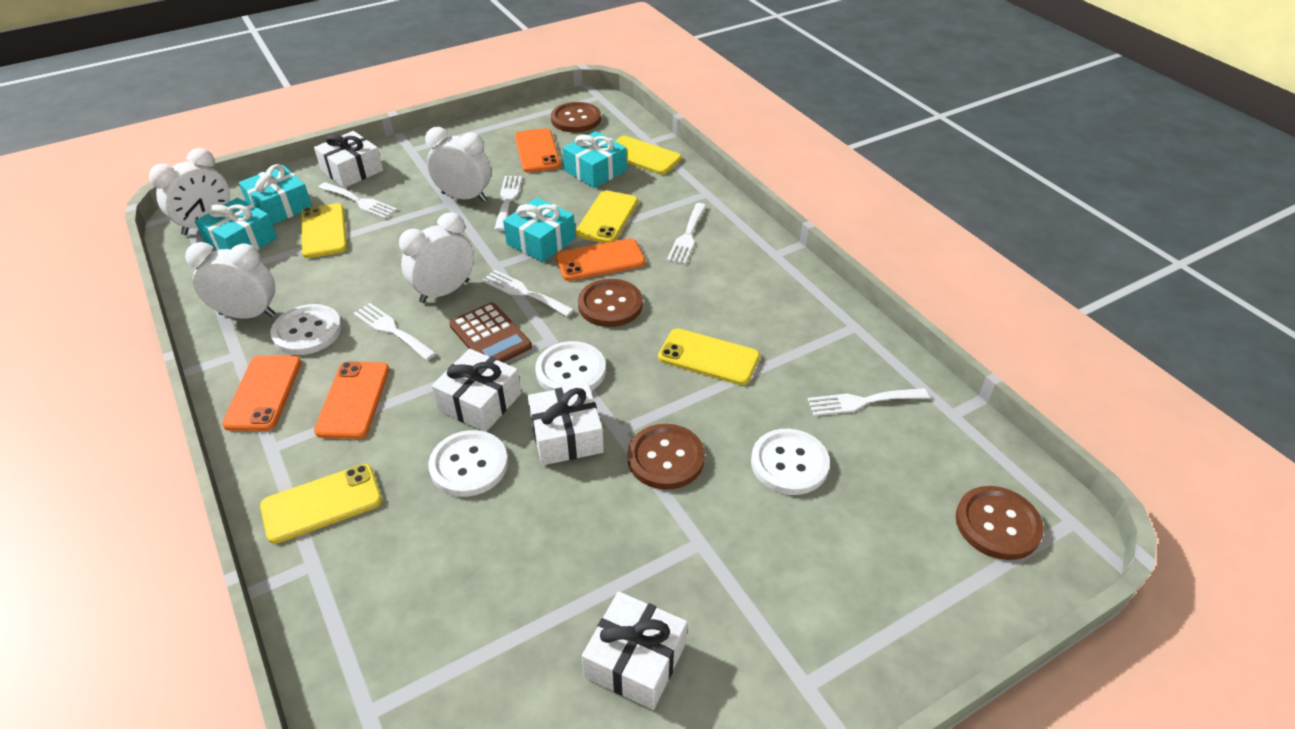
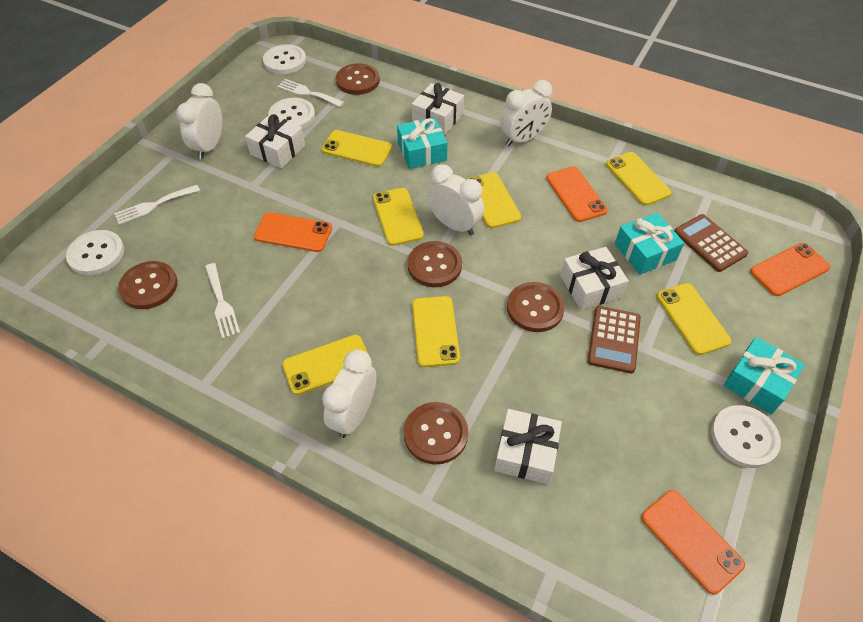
brown button: [551,102,601,133] [578,279,643,327] [627,424,705,490] [956,486,1044,560] = 4 -> [118,261,178,309] [336,63,380,95] [404,402,468,465] [408,241,462,287] [507,282,565,332] = 5
brown calculator: [449,302,532,362] = 1 -> [588,306,641,374] [675,214,748,272] = 2
turquoise gift: [195,198,277,251] [239,164,312,225] [503,197,576,262] [563,131,627,188] = 4 -> [397,117,447,169] [615,213,684,275] [723,337,805,414] = 3
white fork: [318,182,397,219] [353,303,436,360] [482,270,574,317] [494,176,522,231] [667,203,706,264] [808,388,929,416] = 6 -> [114,185,200,225] [205,263,240,339] [277,79,344,107] = 3
yellow phone: [260,464,382,544] [301,203,347,258] [575,191,638,243] [616,136,681,174] [658,328,760,385] = 5 -> [282,335,368,395] [322,130,392,167] [373,188,424,246] [412,296,460,367] [466,172,521,228] [606,152,672,206] [657,283,731,355] = 7

